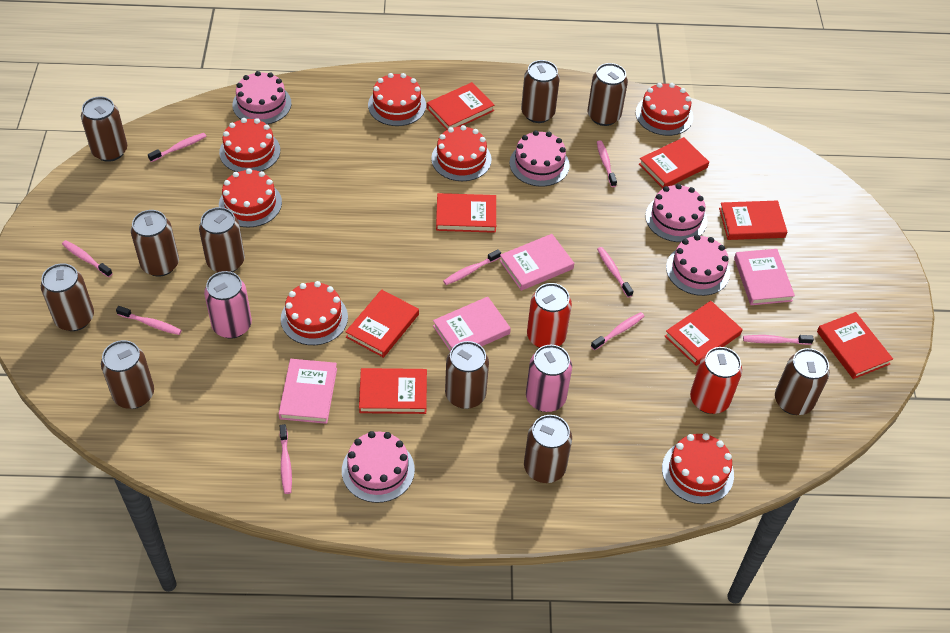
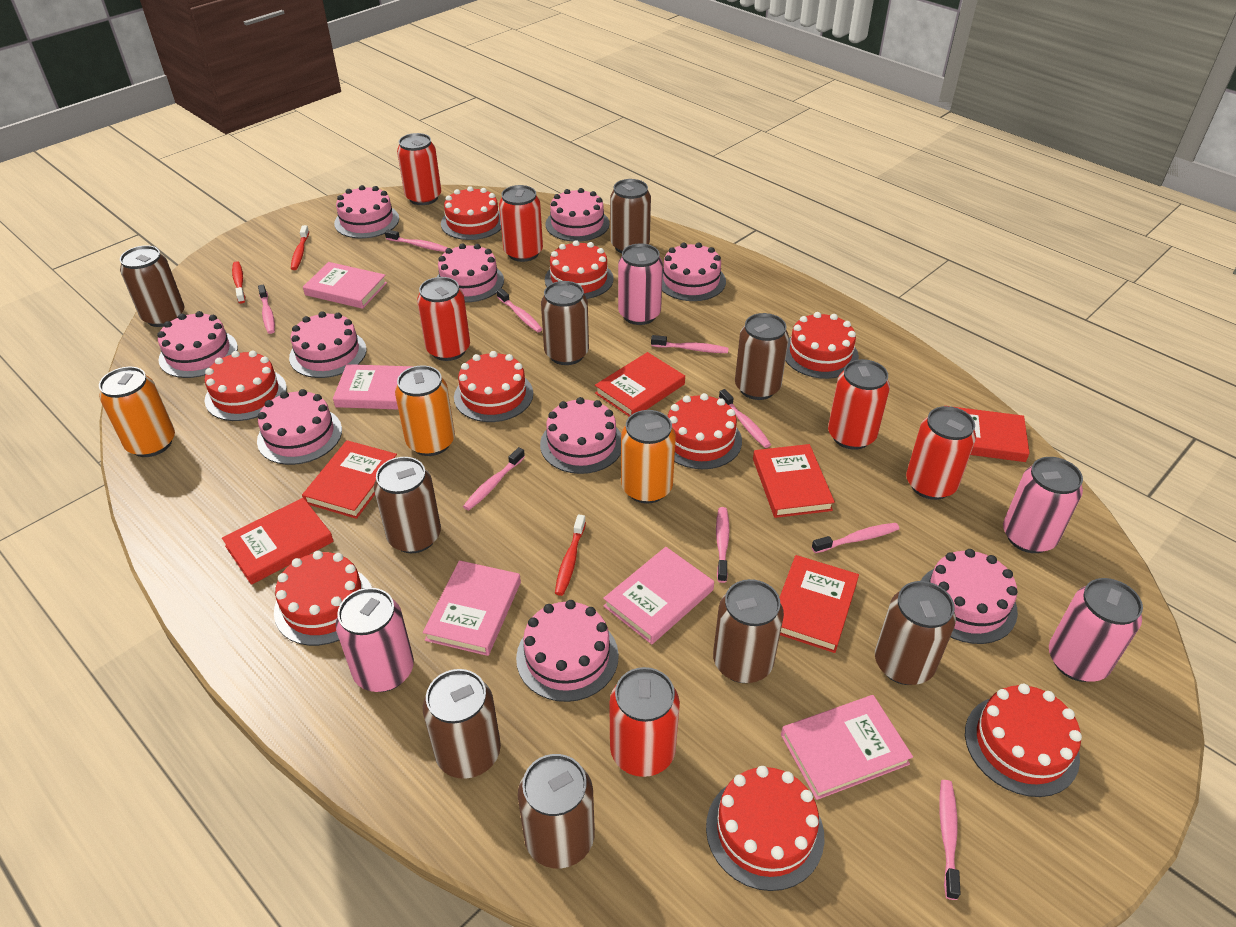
brown can: [41,263,94,331] [81,97,127,162] [101,340,154,409] [131,210,179,277] [199,207,245,272] [445,341,489,409] [521,60,560,123] [524,415,572,483] [588,63,628,126] [775,348,830,415] = 10 -> [120,245,184,327] [374,457,441,553] [423,669,501,779] [518,754,595,869] [541,281,589,365] [610,179,651,253] [713,579,784,683] [735,313,789,400] [875,581,956,685] = 9
orange can: none = 0 -> [99,367,175,457] [395,365,455,456] [621,410,676,504] = 3
pink book: [278,359,337,424] [433,297,511,351] [499,234,574,291] [734,249,795,305] = 4 -> [303,262,387,309] [333,364,414,410] [423,560,521,656] [603,547,714,644] [781,695,913,800] = 5
pink cake: [233,71,292,124] [342,431,415,503] [509,130,570,187] [645,184,707,242] [666,235,730,296] = 5 -> [157,311,238,378] [257,389,342,465] [289,311,366,378] [334,185,399,239] [437,243,504,302] [516,600,619,702] [540,397,621,474] [545,188,610,242] [662,242,726,301] [921,549,1018,644] = 10
pink can: [204,271,252,339] [526,345,572,412] = 2 -> [335,588,414,692] [618,243,663,325] [1003,457,1083,553] [1049,578,1143,682] = 4
red book: [346,289,419,358] [359,368,427,414] [427,82,494,130] [436,193,496,233] [639,137,709,188] [665,301,742,366] [719,201,787,240] [817,312,893,379] = 8 -> [222,498,334,585] [302,440,397,519] [595,352,685,417] [753,444,835,518] [779,555,859,653] [950,406,1030,462] = 6
red cake: [219,118,280,172] [219,169,282,228] [281,281,348,345] [368,73,426,126] [431,125,491,181] [636,83,693,136] [662,433,734,504] = 7 -> [205,351,287,421] [274,551,372,646] [441,186,501,240] [454,351,533,422] [545,240,614,299] [668,393,742,469] [706,766,825,891] [785,312,859,379] [965,684,1082,797] = 9
red can: [527,283,572,348] [690,347,742,414] = 2 -> [397,133,441,205] [417,277,470,361] [499,185,543,262] [609,667,680,777] [828,359,890,450] [906,406,976,500] = 6
red toothbrush: none = 0 -> [232,261,245,303] [291,225,309,270] [555,514,586,596] = 3

